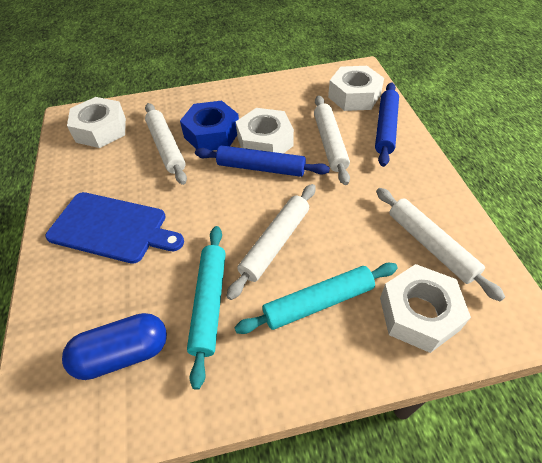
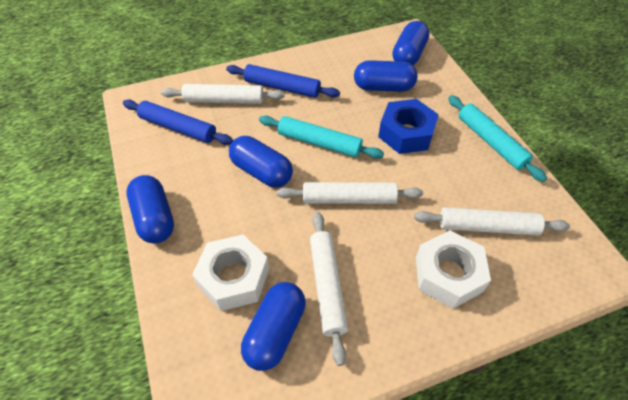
blue capsule: [62,313,167,380] = 1 -> [126,175,174,244] [229,136,293,188] [241,282,306,371] [354,60,417,92] [392,21,429,65] = 5
blue cutting board: [45,192,184,264] = 1 -> none = 0
white nut: [67,97,126,148] [236,108,294,153] [328,66,384,111] [380,264,471,353] = 4 -> [192,235,269,311] [416,231,491,309] = 2

